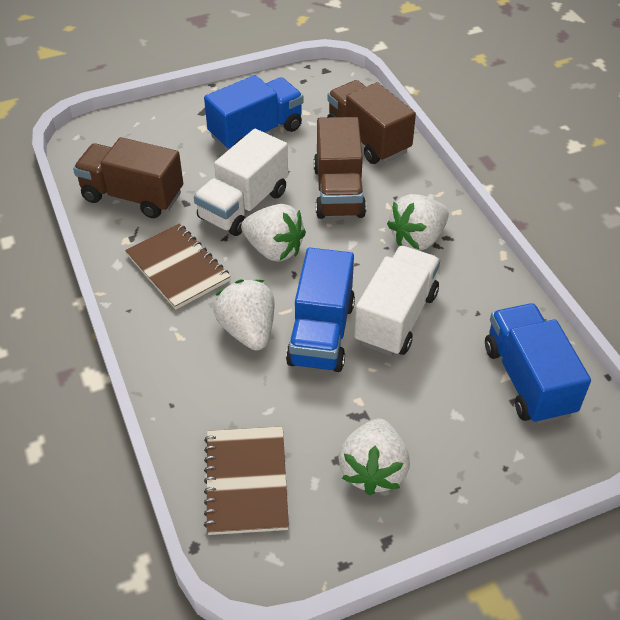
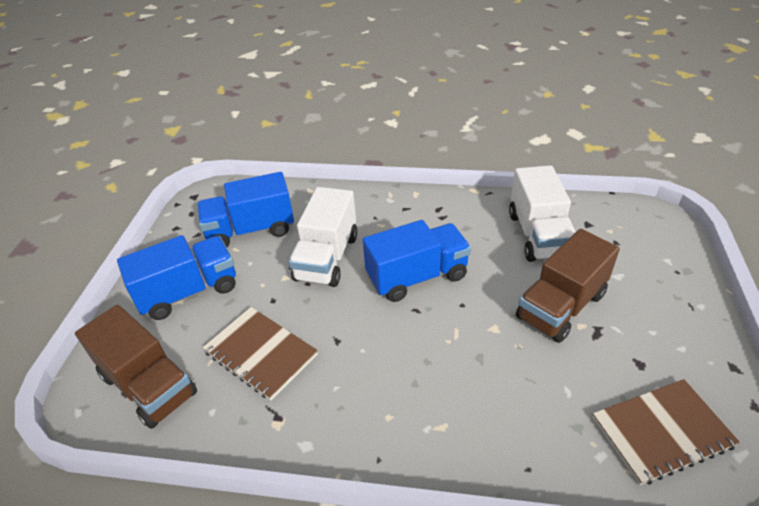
brown truck: [73,137,183,218] [314,117,366,219] [327,80,416,164] = 3 -> [75,305,197,429] [516,229,620,343] = 2
white strawberry: [213,279,275,351] [241,204,306,262] [338,419,410,495] [387,194,449,251] = 4 -> none = 0

